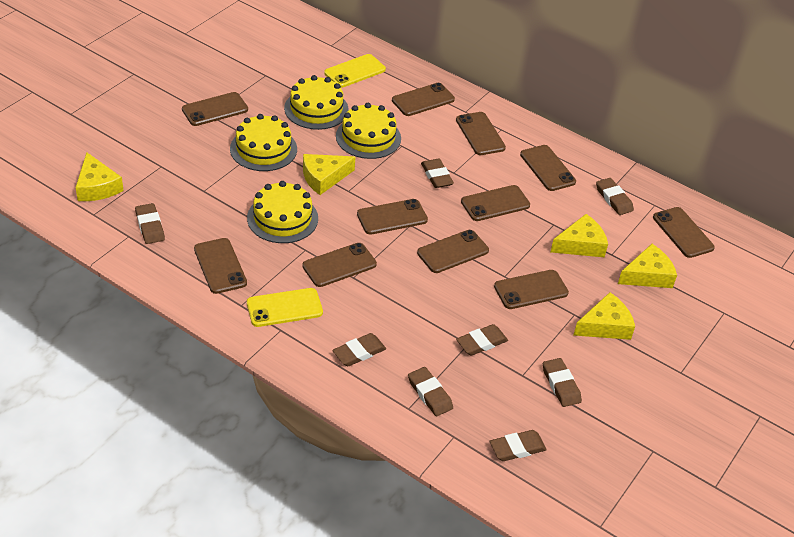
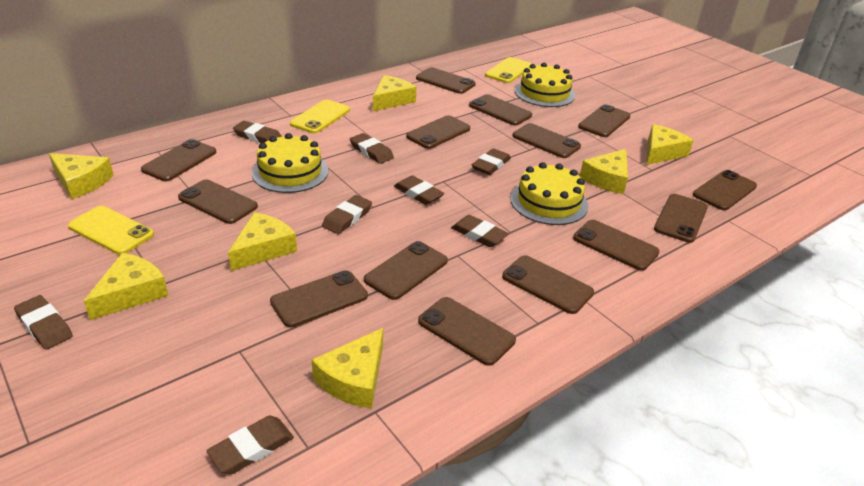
brown phone: [182,92,248,126] [194,238,247,294] [302,243,377,287] [357,199,428,235] [392,83,455,116] [417,230,489,273] [456,112,506,155] [461,185,530,221] [494,270,569,309] [520,145,576,191] [653,207,715,258] = 11 -> [141,139,216,181] [178,179,258,224] [270,270,368,328] [364,241,448,300] [406,115,470,149] [416,67,476,94] [418,297,516,366] [469,94,532,125] [502,255,594,314] [513,123,581,158] [573,220,660,271] [578,104,631,137] [654,194,708,243] [693,170,757,210] = 14
yellow cake: [230,114,297,171] [247,181,318,243] [284,75,349,130] [336,103,401,159] = 4 -> [252,133,328,193] [510,162,588,225] [515,63,575,107] = 3
yellow cheese: [76,152,124,201] [303,154,356,195] [550,214,608,257] [574,292,635,340] [618,244,677,288] = 5 -> [49,153,113,199] [84,253,169,320] [228,212,297,271] [312,328,383,408] [373,75,417,111] [580,149,628,194] [646,124,694,165] = 7
yellow phone: [247,288,323,327] [324,54,386,88] = 2 -> [68,206,154,255] [290,99,350,134] [485,57,532,83] = 3

